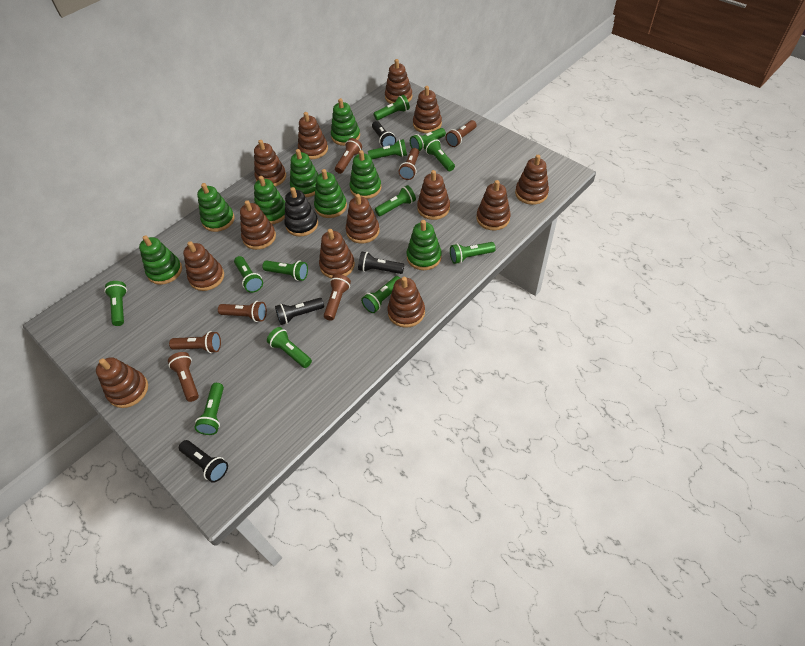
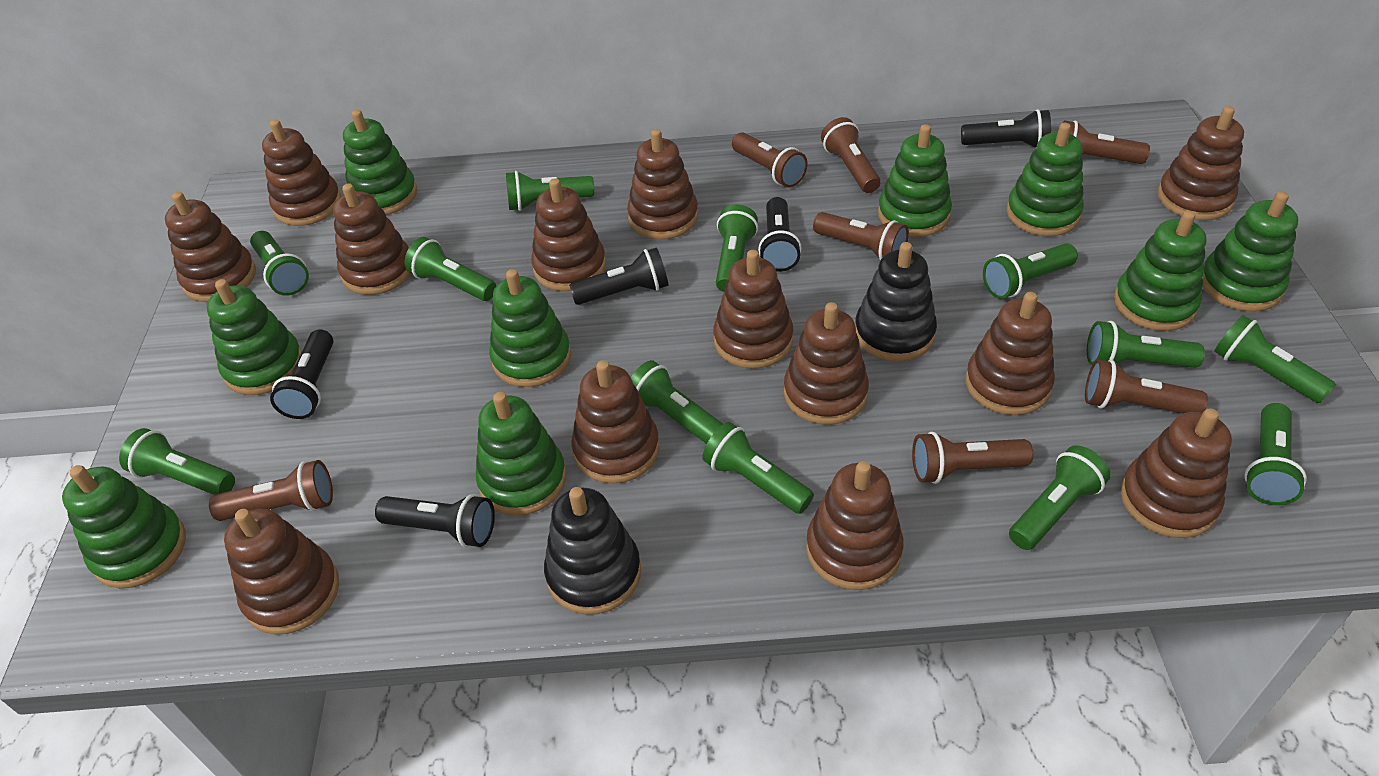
black flashlight: [179,440,228,483] [275,298,324,325] [358,252,404,274] [372,121,396,147] = 4 -> [270,329,333,419] [375,494,495,548] [569,247,668,305] [758,197,802,272] [961,109,1051,149] = 5
black stacking toy: [284,187,318,236] = 1 -> [544,487,641,615] [855,242,937,362] = 2
green stacking toy: [139,235,182,285] [197,183,235,232] [254,176,285,224] [290,149,318,197] [314,169,347,218] [331,98,360,146] [350,150,381,199] [407,220,442,270] = 8 -> [62,465,186,588] [207,279,302,395] [343,110,417,215] [476,392,566,516] [489,269,571,387] [878,124,952,237] [1006,123,1084,236] [1114,211,1207,331] [1203,191,1298,312] = 9

